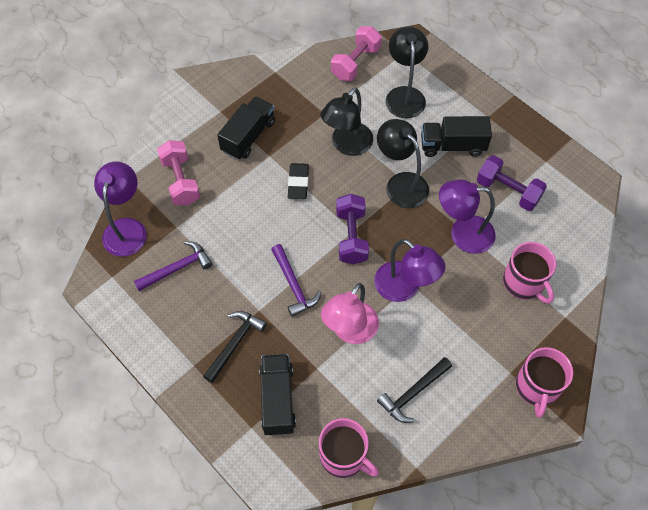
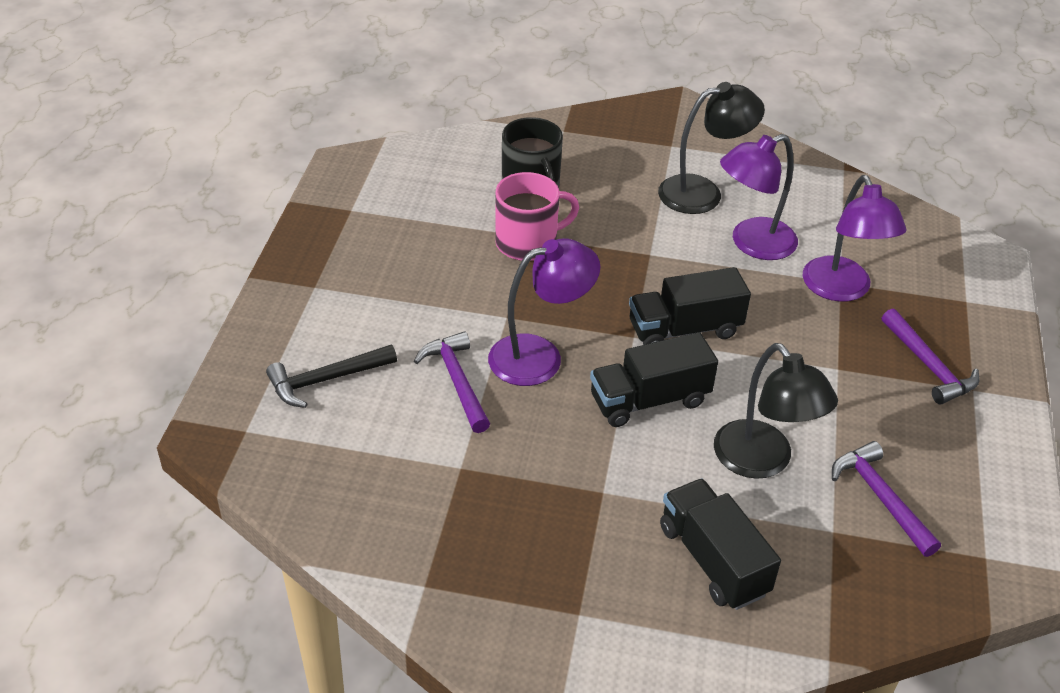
black eraser: [288,163,309,199] = 1 -> none = 0
black hammer: [203,311,267,383] [377,357,452,423] = 2 -> [266,345,397,408] = 1
black lamp: [321,87,373,156] [377,119,429,208] [386,27,428,119] = 3 -> [658,82,765,214] [714,343,838,479] = 2
black mug: none = 0 -> [502,117,563,188] = 1
pink dumbbell: [157,140,200,205] [331,26,382,81] = 2 -> none = 0
pink lamp: [321,283,379,344] = 1 -> none = 0
pink mug: [319,418,379,478] [503,242,556,304] [516,347,573,418] = 3 -> [495,172,579,261] = 1
purple dumbbell: [336,194,369,264] [477,155,547,211] = 2 -> none = 0
purple hammer: [134,241,213,291] [271,244,322,317] = 2 -> [414,331,490,433] [832,441,941,557] [882,309,979,405] = 3

